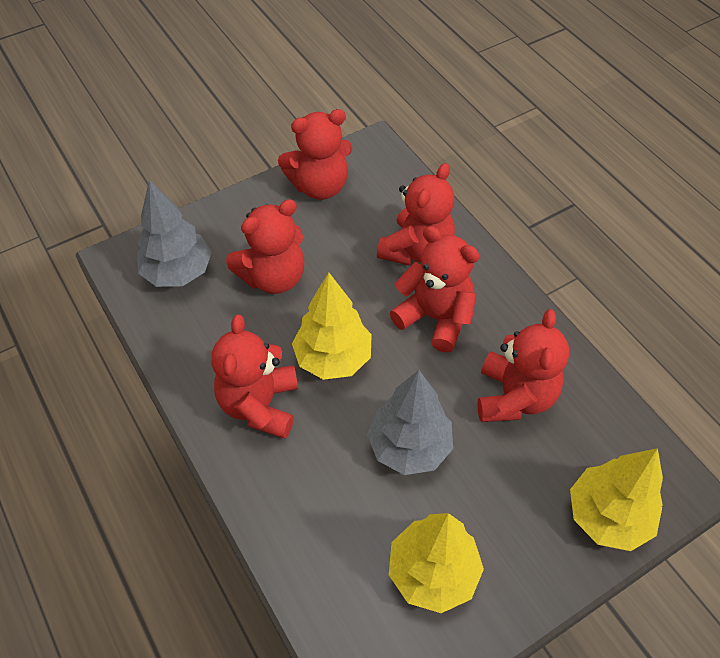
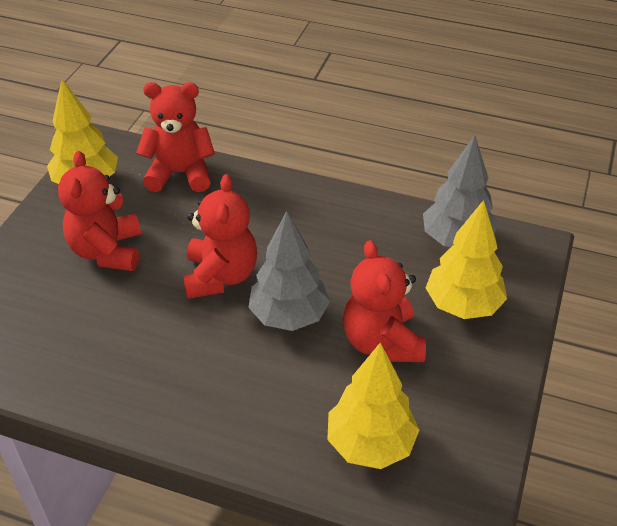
red teddy bear: [212,315,298,439] [226,199,304,294] [278,109,353,200] [377,163,455,266] [390,226,480,353] [477,309,570,422] = 6 -> [58,151,141,271] [136,82,215,192] [183,174,257,299] [343,240,426,362] = 4

